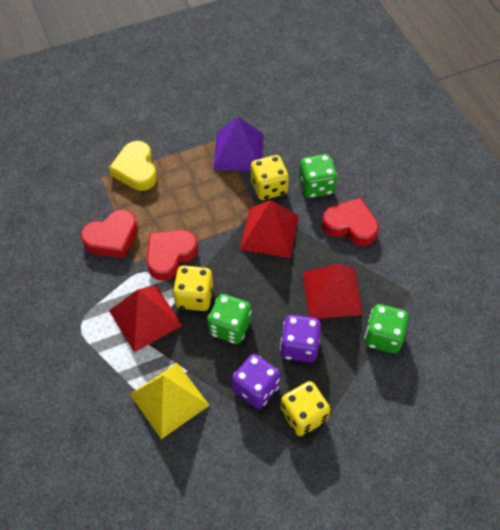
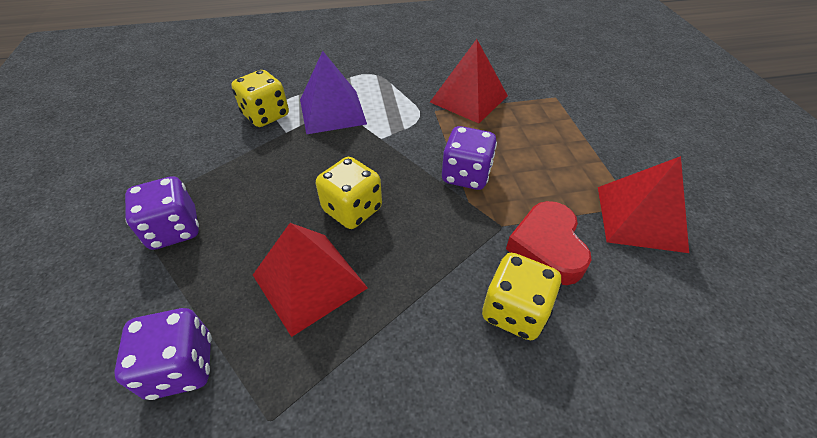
green dice: [208,294,251,344] [299,154,337,198] [364,304,409,353] = 3 -> none = 0
purple dice: [232,354,280,409] [280,315,321,362] = 2 -> [114,308,212,400] [125,176,199,250] [442,126,497,190] = 3
red heart: [81,210,138,258] [147,230,198,281] [322,198,379,246] = 3 -> [506,201,591,285] = 1
yellow heart: [109,141,157,191] = 1 -> none = 0
yellow pyramid: [130,363,210,439] = 1 -> none = 0

